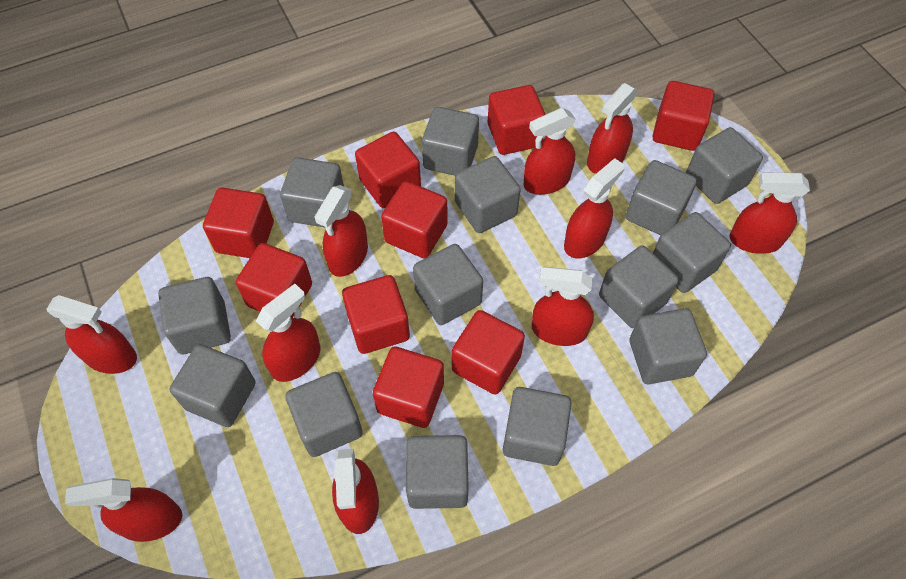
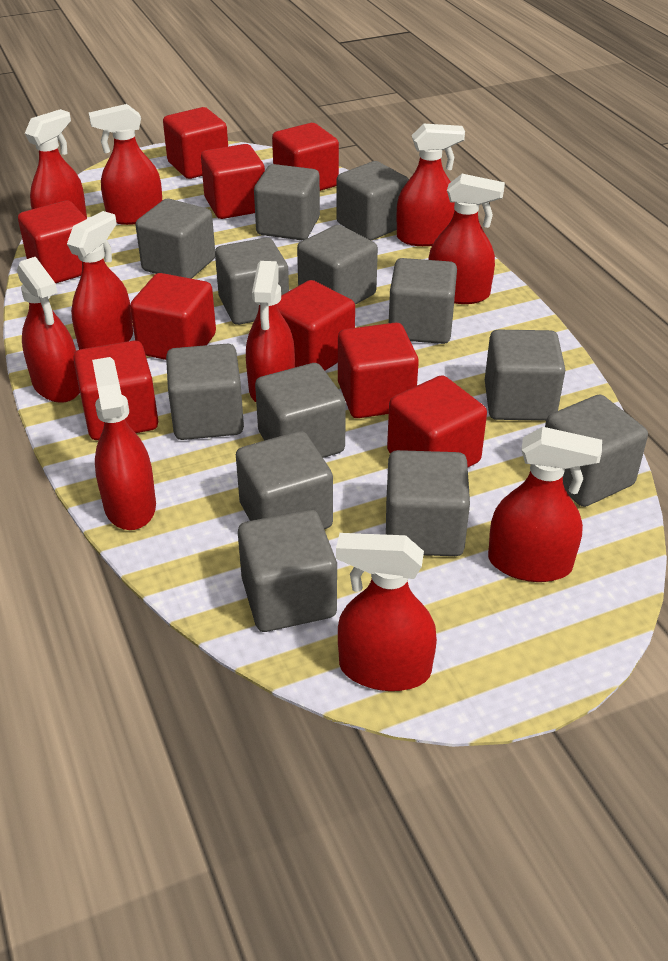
grey cube: [158,277,231,355] [170,344,256,427] [280,157,344,228] [285,372,363,457] [406,435,469,509] [413,244,483,325] [422,107,479,176] [455,156,521,233] [503,387,572,466] [599,245,678,328] [626,160,697,235] [629,308,707,384] [653,212,731,293] [686,127,763,204] = 14 -> [135,199,215,279] [166,344,244,440] [215,238,289,325] [236,431,333,529] [238,510,337,632] [254,164,320,240] [255,363,346,458] [297,225,378,305] [336,161,409,241] [386,450,470,556] [389,258,457,344] [485,330,565,421] [545,394,648,507] = 13

